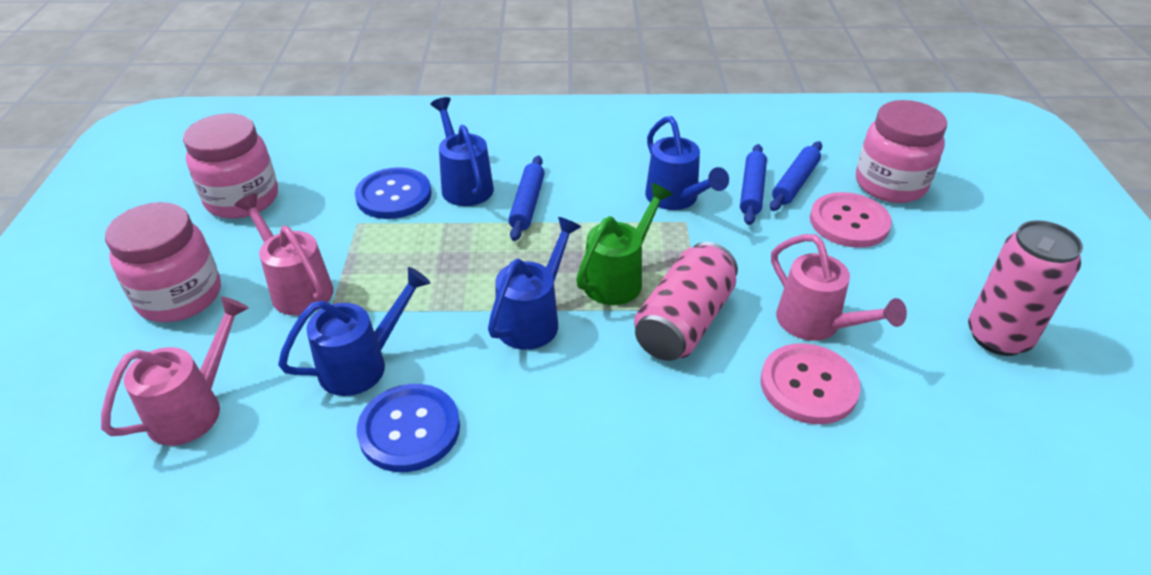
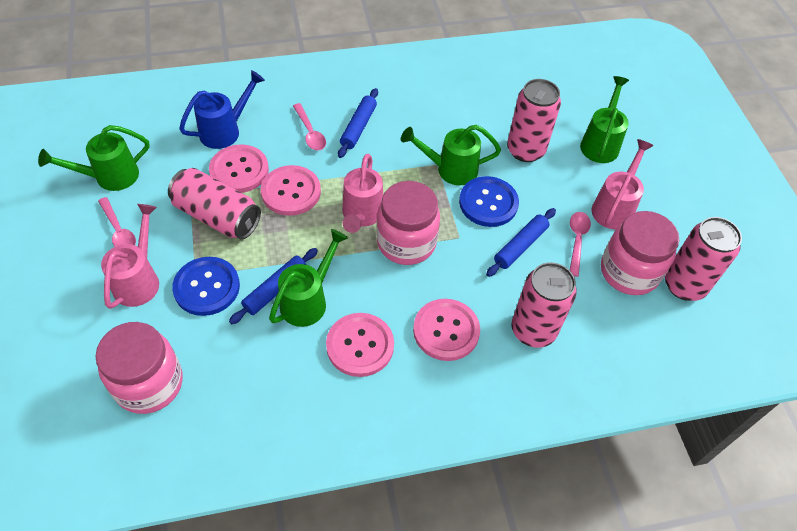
blue watering can: [278,267,430,396] [430,97,494,206] [488,217,581,350] [645,116,729,210] = 4 -> [179,70,265,149] = 1
green watering can: [576,183,673,305] = 1 -> [38,125,150,191] [269,229,348,327] [401,125,501,185] [580,76,629,163] = 4
pink button: [761,343,861,424] [810,192,892,248] = 2 -> [209,144,269,193] [261,165,321,216] [326,313,394,377] [413,299,480,361] = 4
pink can: [634,242,738,361] [968,220,1083,356] = 2 -> [168,168,261,240] [507,79,561,162] [512,262,577,348] [665,217,742,301] = 4
pink spoon: none = 0 -> [98,197,136,247] [293,103,326,150] [570,212,591,277] = 3

